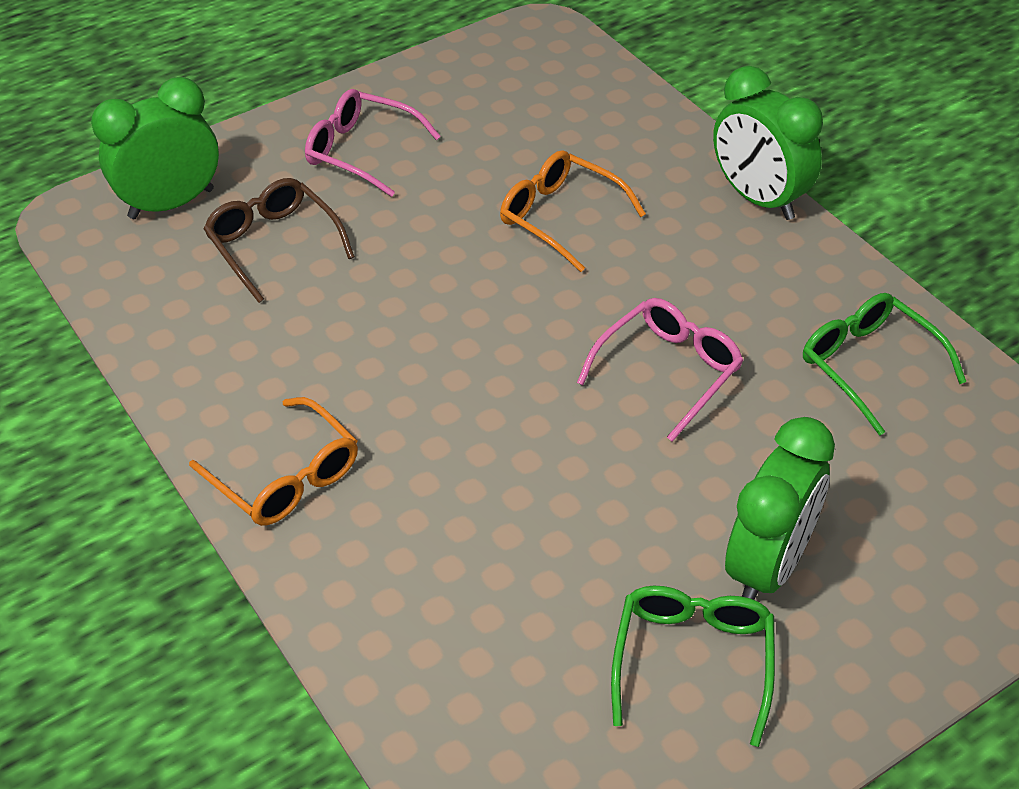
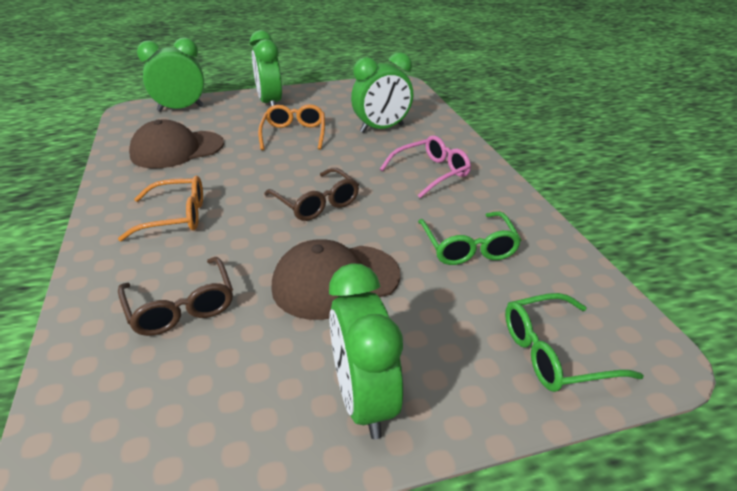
brown cap: none = 0 -> [129,120,224,168] [271,239,400,320] = 2
brown glasses: [203,178,355,303] = 1 -> [118,257,233,336] [264,168,359,221] = 2
green clock: [91,77,219,219] [713,66,823,220] [725,417,835,600] = 3 -> [137,37,204,112] [250,30,282,106] [329,264,403,439] [351,52,413,133] = 4
pink glasses: [305,89,441,197] [577,298,744,442] = 2 -> [380,136,471,198] = 1

